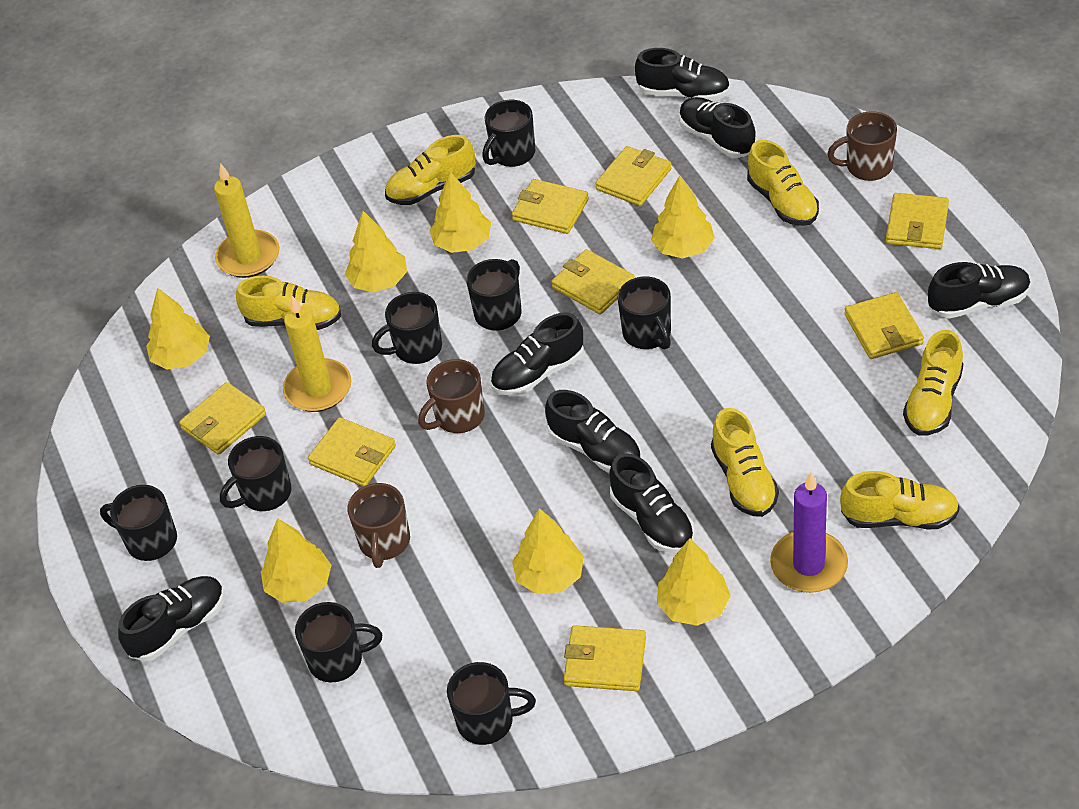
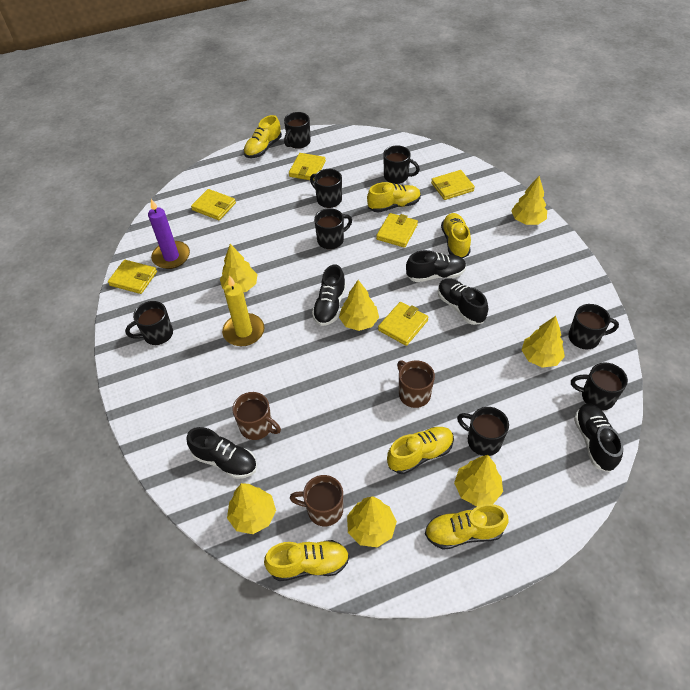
black shoe: [118,576,225,661] [490,312,584,396] [545,390,641,473] [609,453,695,553] [635,48,730,101] [679,97,756,158] [928,262,1031,319] = 7 -> [186,427,257,479] [312,265,346,326] [406,250,466,282] [438,278,488,325] [574,403,623,472] = 5
yellow candle: [214,163,280,278] [283,296,351,412] = 2 -> [222,275,264,346] = 1
yellow wallet: [179,382,266,455] [308,417,396,487] [512,179,589,234] [551,249,635,314] [564,625,646,691] [595,146,671,206] [844,292,924,359] [886,193,949,249] = 8 -> [108,260,157,294] [191,189,236,220] [289,153,326,180] [376,213,418,248] [378,302,429,346] [431,170,475,200] = 6

